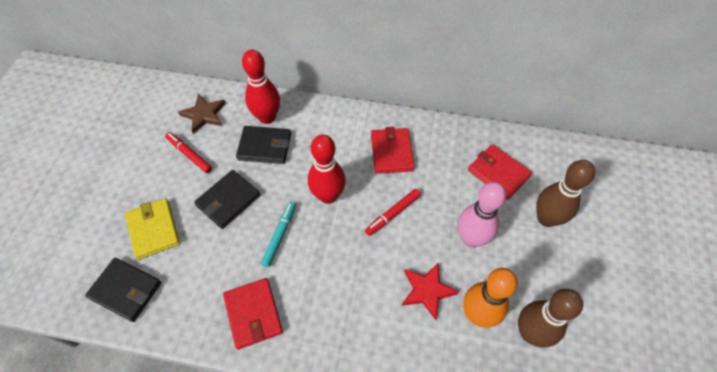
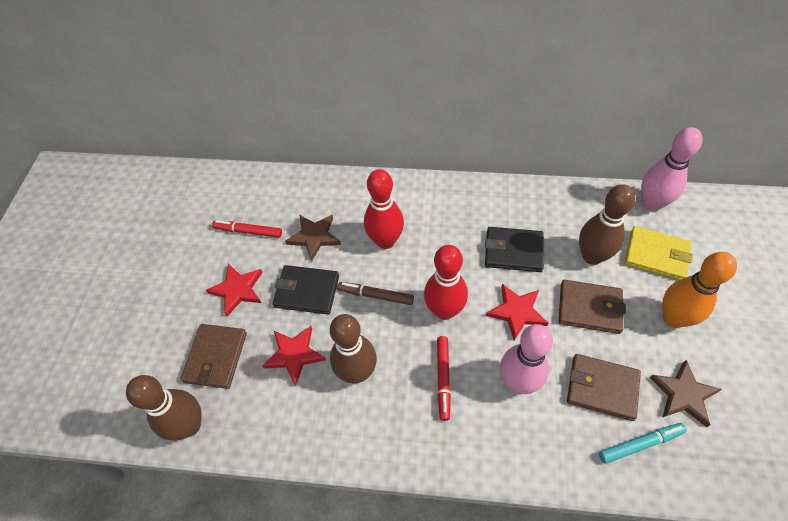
black wallet: [85,258,161,322] [194,170,260,229] [236,126,291,164] = 3 -> [273,265,339,315] [485,227,544,272] = 2
brown bowling pin: [518,289,583,347] [536,160,595,227] = 2 -> [126,375,202,441] [330,314,377,383] [579,184,635,265] = 3
brown marker: none = 0 -> [337,282,414,305] = 1
brown star: [178,94,226,134] = 1 -> [285,215,341,262] [649,360,722,427] = 2
brown wallet: none = 0 -> [180,324,247,389] [558,280,626,334] [567,354,641,421] = 3
pink bowling pin: [458,182,506,247] = 1 -> [500,324,553,394] [641,127,703,211] = 2
red star: [402,262,459,320] = 1 -> [206,263,263,316] [262,326,326,386] [486,284,548,340] = 3
red wallet: [223,278,283,349] [371,127,415,174] [468,144,532,200] = 3 -> none = 0

